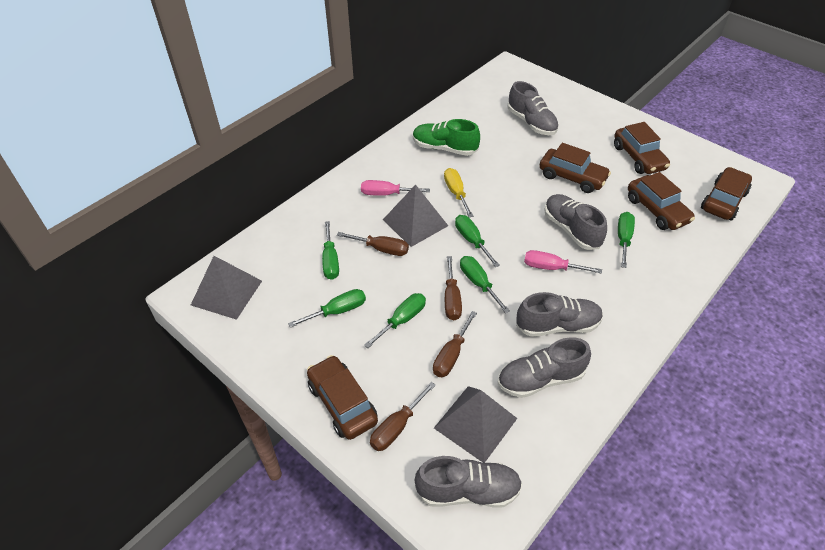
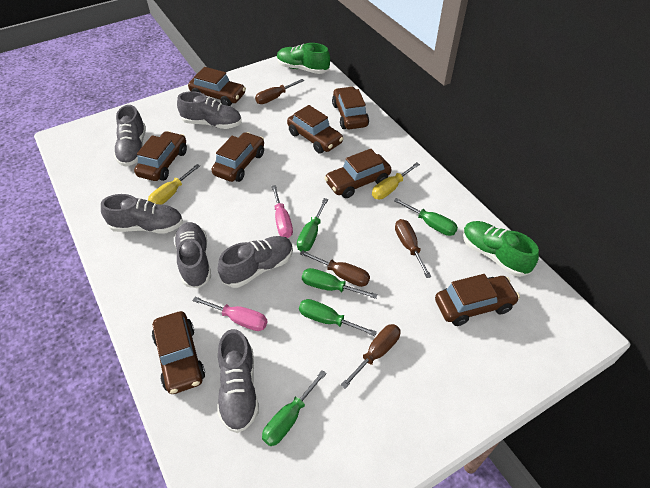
brown car: [307,355,378,440] [539,143,611,193] [614,122,670,174] [628,172,695,230] [701,167,752,220] = 5 -> [134,131,187,181] [152,311,205,394] [188,67,246,106] [211,132,264,182] [287,105,344,154] [324,149,392,198] [332,86,369,129] [435,274,520,326] = 8
green screwdriver: [288,289,366,328] [322,221,339,280] [364,293,426,348] [455,215,500,267] [460,256,510,313] [618,212,635,268] = 6 -> [262,370,327,446] [297,198,328,252] [299,299,377,336] [302,268,378,299] [394,198,458,236] = 5
green shoe: [413,119,480,156] = 1 -> [277,43,330,74] [463,221,539,277] = 2
grey pyramid: [191,256,262,320] [383,184,448,247] [434,386,517,463] = 3 -> none = 0
grey shoe: [415,456,522,508] [498,337,591,398] [508,81,559,135] [516,292,603,337] [544,194,607,250] = 5 -> [101,194,183,234] [114,105,146,167] [174,222,211,288] [177,91,242,129] [217,329,259,433] [218,236,293,288] = 6
yellow screwdriver: [444,168,473,217] = 1 -> [148,164,200,205] [372,162,420,199] = 2

